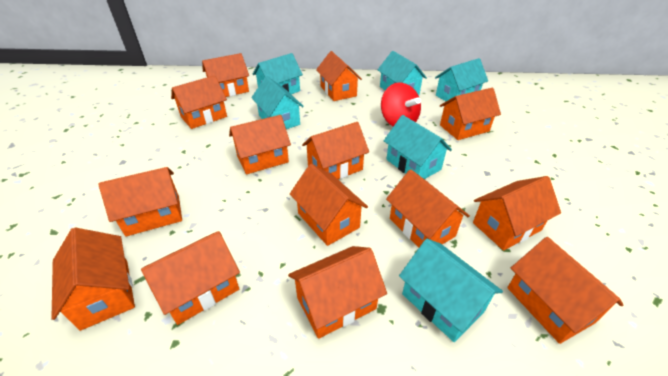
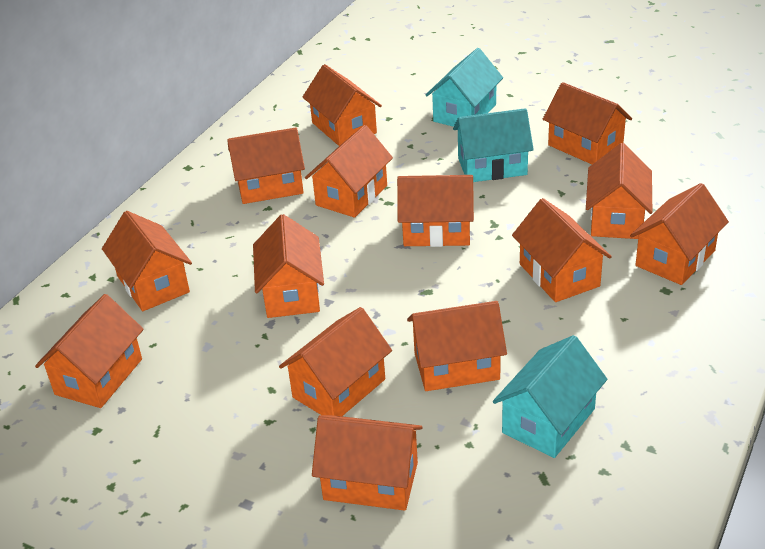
red spinning top: [381,82,421,126] = 1 -> none = 0
turquoise house: [252,76,304,129] [253,53,303,94] [377,51,427,95] [384,115,452,179] [399,239,503,342] [435,58,488,101] = 6 -> [426,48,503,127] [453,108,534,182] [493,335,607,458] = 3

